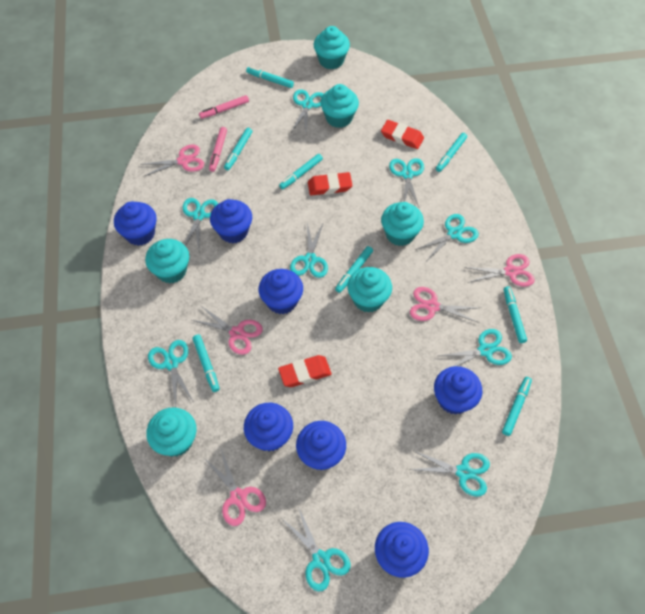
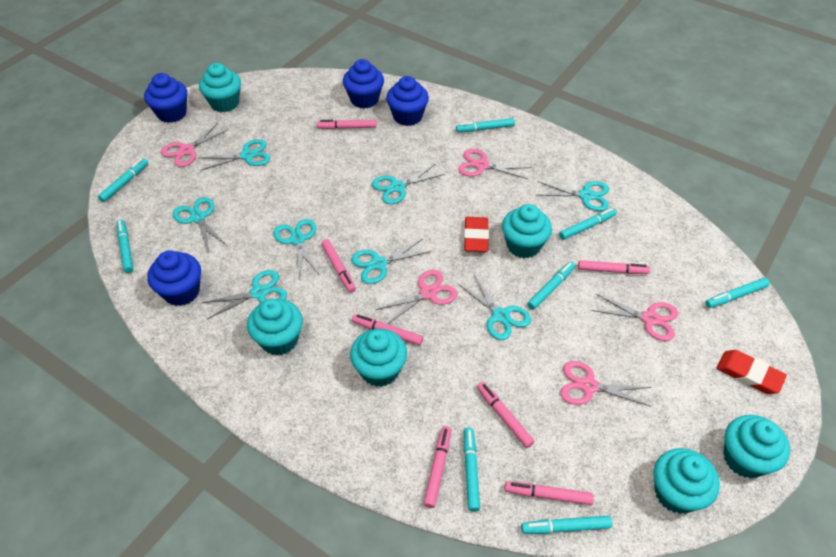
blue cupcake: [114,201,157,246] [210,199,252,243] [244,403,293,451] [259,269,303,314] [296,421,346,470] [375,522,429,578] [434,366,482,415] = 7 -> [144,73,187,123] [147,250,201,306] [343,59,384,108] [386,76,429,126] = 4
pink marker: [199,95,249,119] [209,127,227,172] = 2 -> [317,120,376,129] [321,239,356,293] [352,314,423,346] [423,426,451,508] [477,382,535,448] [504,481,594,505] [578,260,650,274] = 7
red eraser: [278,355,332,387] [308,172,353,196] [381,120,424,149] = 3 -> [464,217,489,252] [717,350,787,394] = 2
turquoise scissors: [148,340,194,408] [182,198,218,249] [281,507,351,592] [290,223,328,278] [291,89,323,132] [389,158,424,207] [410,451,490,497] [415,214,479,261] [439,329,512,367] = 9 -> [173,197,226,253] [199,139,270,171] [202,270,287,319] [274,219,319,278] [351,239,432,284] [372,164,445,204] [458,275,531,340] [537,181,609,211] = 8

